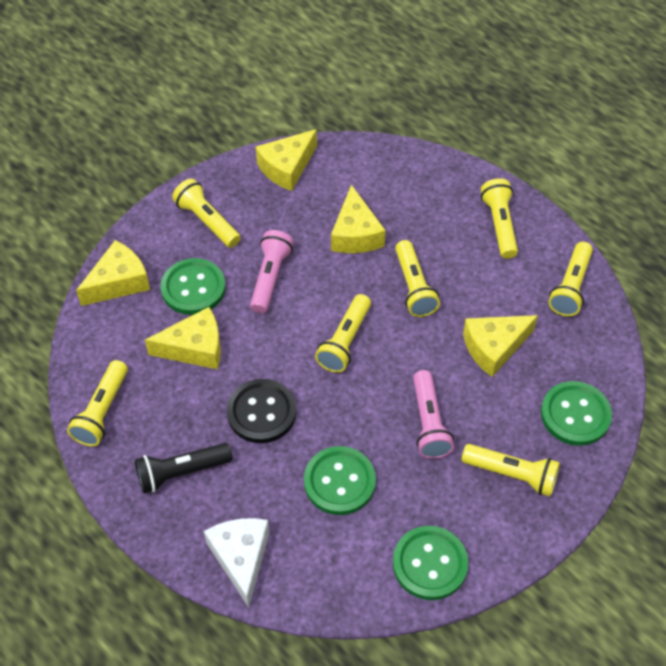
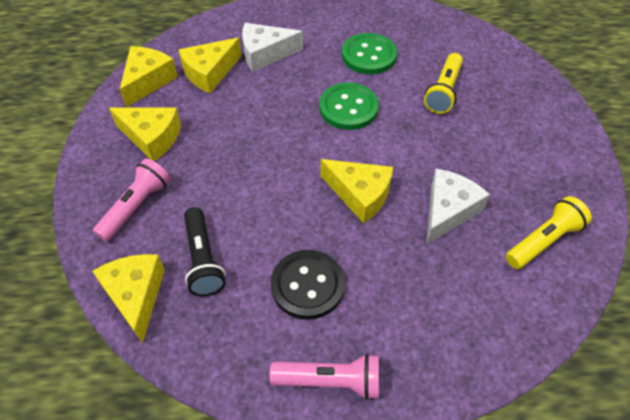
green button: [161,258,226,315] [304,446,376,515] [393,526,468,600] [541,381,612,446] = 4 -> [319,83,379,130] [342,33,397,74] = 2
white cheese: [204,518,270,608] = 1 -> [242,23,303,72] [426,169,490,245] = 2
yellow flashlight: [67,360,128,446] [172,179,241,248] [315,294,371,373] [395,240,440,317] [462,444,560,497] [481,178,518,259] [548,242,593,316] = 7 -> [424,53,463,114] [506,196,592,269] = 2

